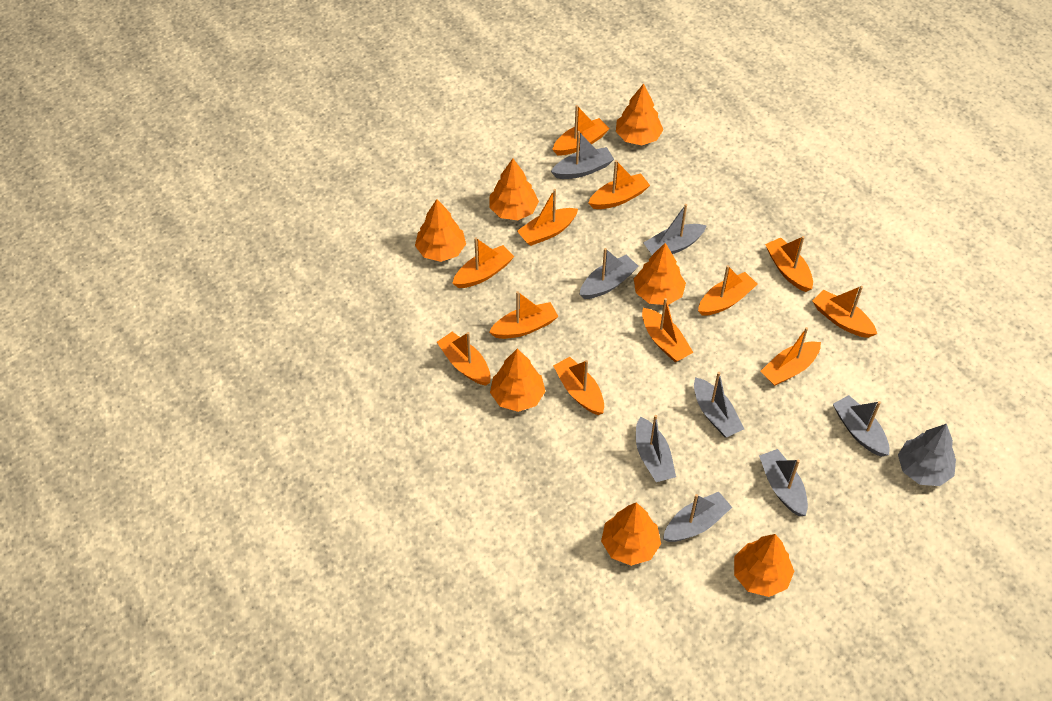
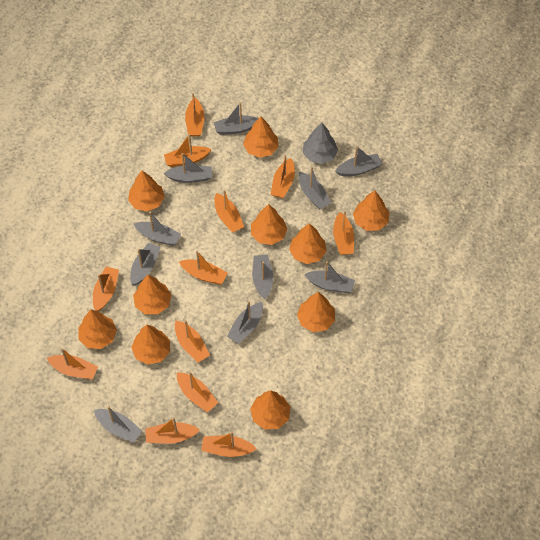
grey boat: [551,131,614,179] [579,248,639,299] [636,415,676,482] [644,204,707,255] [663,492,732,542] [694,372,744,437] [759,449,808,516] [833,395,890,457] = 8 -> [94,406,142,443] [130,243,161,285] [134,212,181,246] [164,153,212,183] [214,102,258,135] [227,301,263,344] [252,255,273,299] [299,167,331,209] [304,261,355,293] [335,146,382,176] = 10
orange tree: [415,199,466,262] [489,159,539,220] [490,348,546,412] [601,502,661,566] [616,83,663,145] [634,243,686,305] [734,534,794,597] = 7 -> [78,309,117,349] [128,171,165,211] [131,325,170,365] [133,275,171,314] [243,116,279,158] [250,390,291,429] [251,204,287,245] [289,223,327,264] [297,292,335,332] [353,191,389,231] = 10

